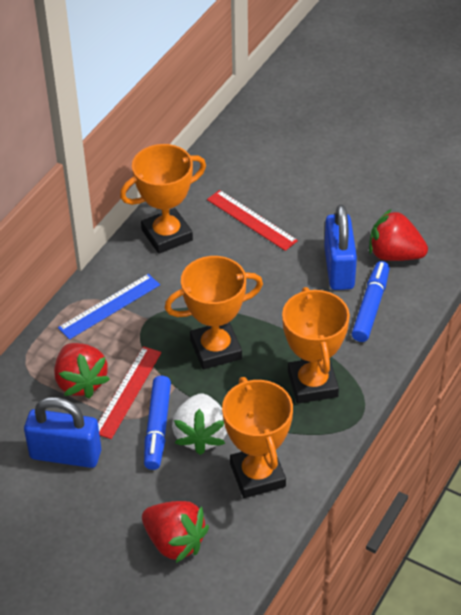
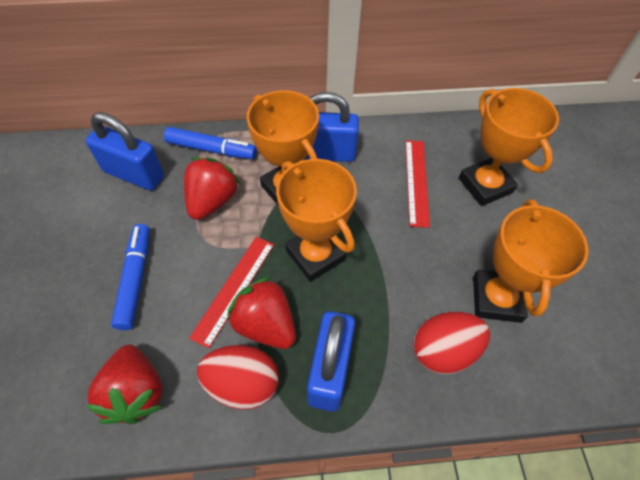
blue padlock: [24,397,101,468] [324,205,357,290] = 2 -> [85,112,164,190] [304,92,359,162] [307,311,355,412] = 3
blue ruler: [58,274,160,340] = 1 -> none = 0
red egg: none = 0 -> [197,345,279,410] [414,312,490,374] = 2
white strawberry: [172,393,227,455] = 1 -> none = 0

